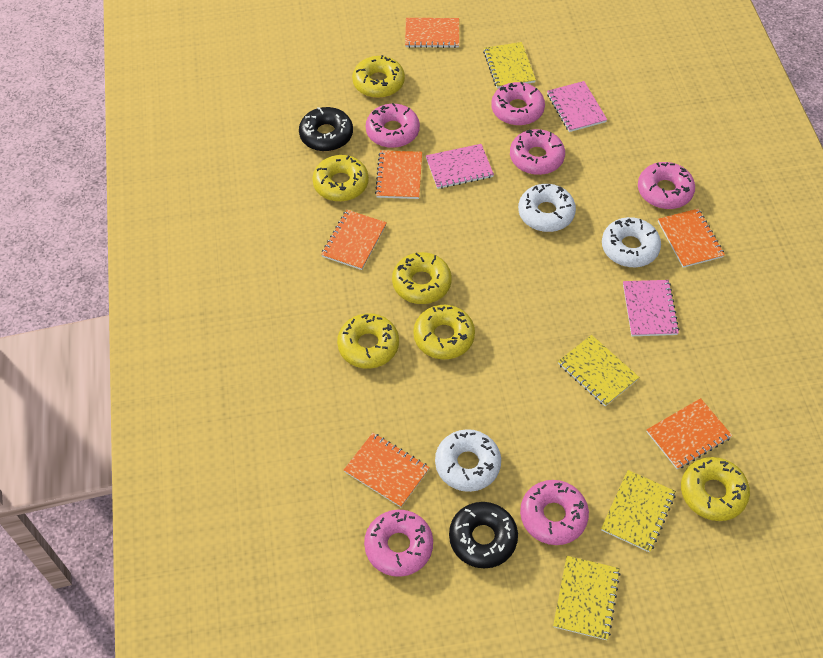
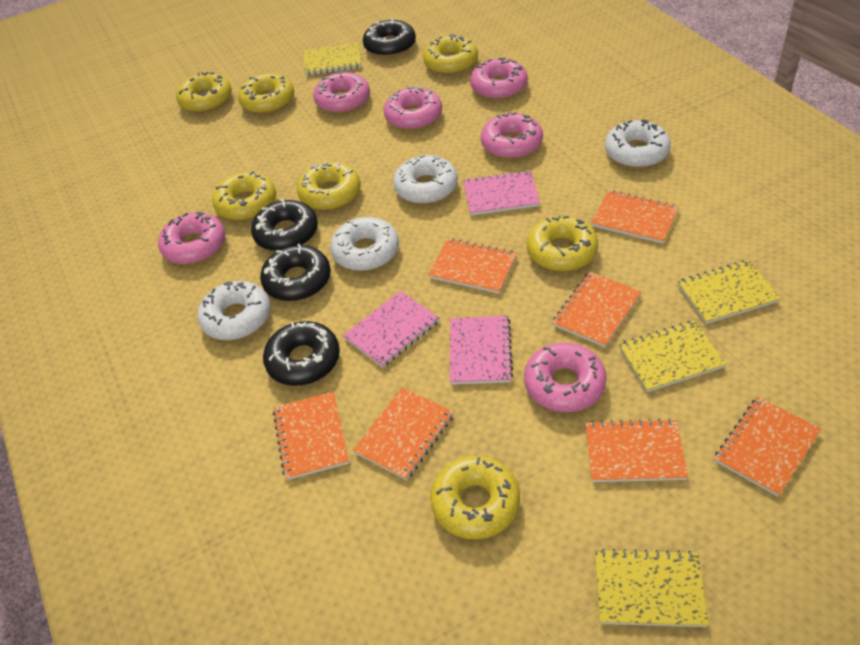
black donut: [299,107,353,151] [449,502,518,569] = 2 -> [251,199,318,251] [260,244,331,301] [263,321,340,386] [363,18,416,57] = 4
orange notebook: [321,210,387,270] [344,433,430,507] [375,150,422,199] [405,18,459,48] [647,398,732,469] [658,209,725,268] = 6 -> [273,392,349,480] [353,388,454,480] [428,238,517,294] [552,272,642,347] [585,419,688,482] [591,190,679,244] [715,397,821,497] = 7
white donut: [435,429,501,492] [518,184,576,232] [602,217,661,267] = 3 -> [197,281,271,340] [330,217,399,271] [393,155,458,204] [605,120,671,168] = 4
yellow donut: [312,155,369,202] [337,313,399,369] [352,55,405,98] [392,252,452,304] [413,305,475,359] [681,457,750,521] = 6 -> [176,72,232,113] [212,171,276,221] [238,73,294,114] [297,161,361,210] [423,34,478,75] [430,456,520,539] [527,216,598,271] = 7

